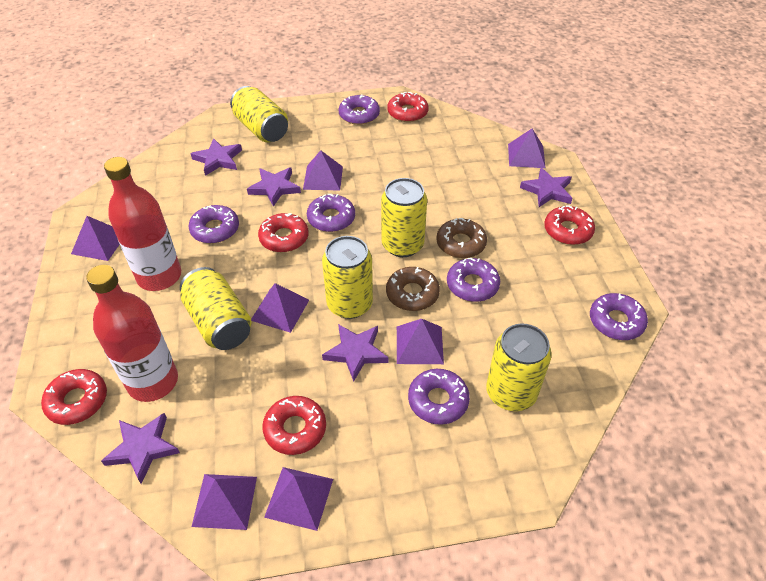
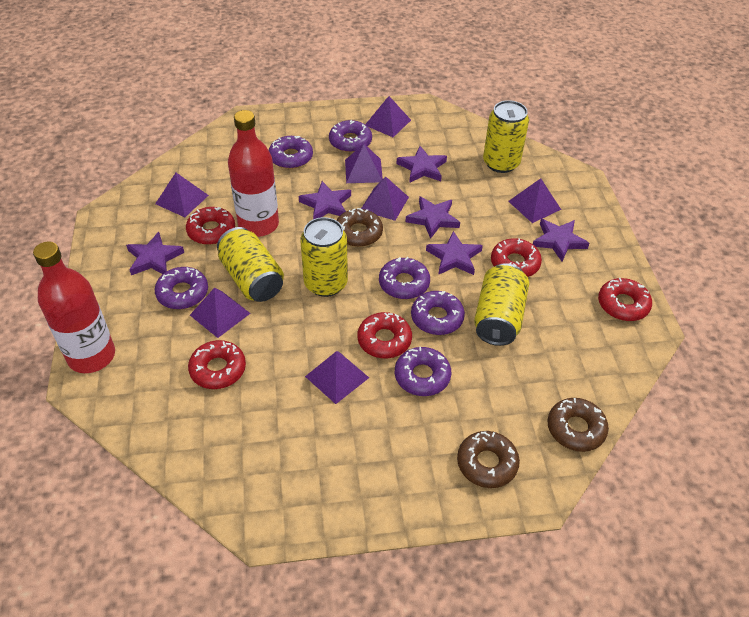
brown donut: [386,267,440,311] [436,218,487,258] = 2 -> [336,208,383,247] [457,431,520,488] [548,398,609,452] = 3
purple star: [101,413,180,484] [190,138,242,176] [247,167,301,207] [322,324,389,382] [520,168,572,207] = 5 -> [126,232,184,275] [299,181,351,219] [397,146,447,183] [405,196,460,239] [426,231,483,275] [533,219,589,262] = 6
yellow can: [180,267,252,350] [230,86,288,142] [322,236,373,319] [381,178,427,257] [486,324,552,411] = 5 -> [217,227,284,302] [300,217,348,297] [474,263,529,346] [483,100,529,173] = 4

